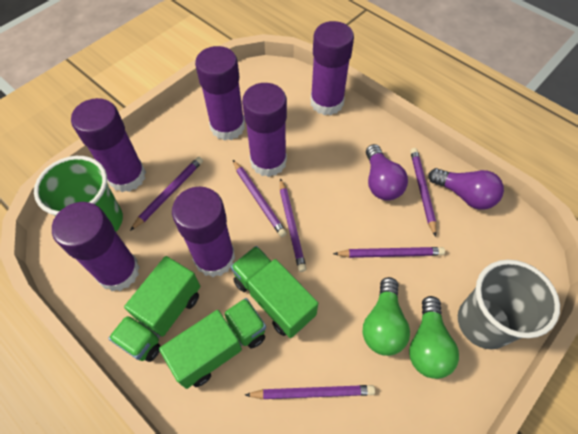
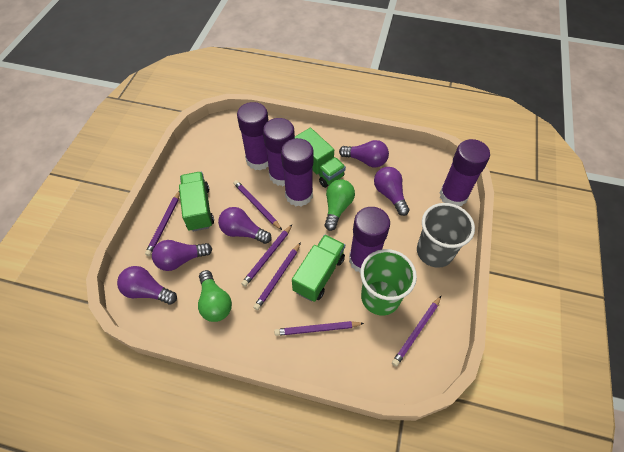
purple glue stick: [52,202,140,291] [71,98,146,192] [172,187,235,277] [195,46,245,141] [242,83,287,177] [310,21,354,115] = 6 -> [237,102,269,170] [263,118,295,186] [281,138,314,207] [349,207,390,272] [440,139,490,206] = 5
purple light bulb: [366,144,408,201] [428,168,504,210] = 2 -> [117,266,177,305] [152,240,212,271] [218,207,272,244] [339,140,389,167] [374,167,410,216] = 5

